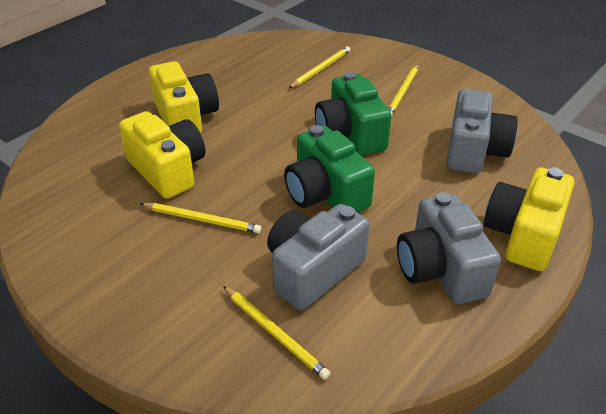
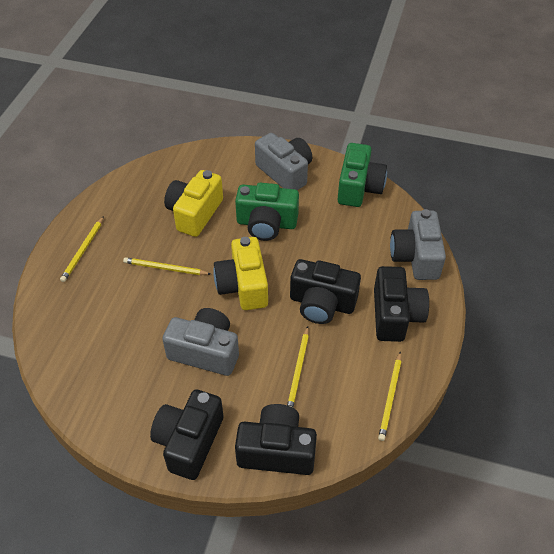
black camera: none = 0 -> [150,390,223,480] [235,404,317,475] [290,259,361,324] [374,266,429,342] = 4
yellow camera: [119,111,206,199] [148,61,219,133] [484,167,574,271] = 3 -> [164,170,223,237] [213,237,268,310] = 2

